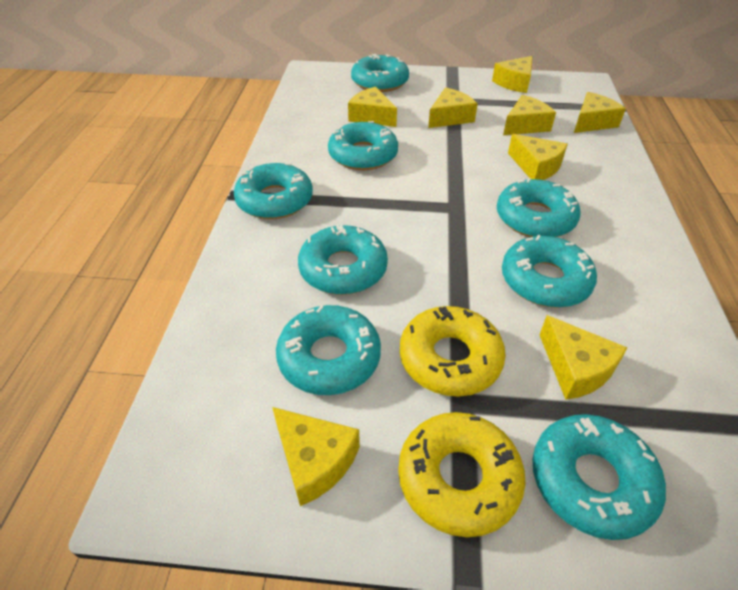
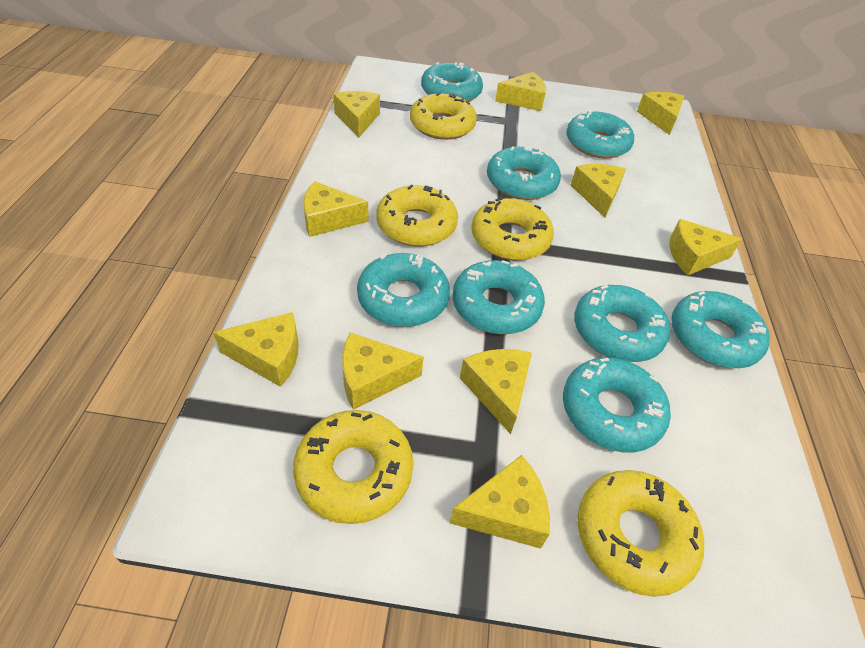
yellow cheese: [272,407,360,506] [348,87,397,127] [428,88,478,128] [492,56,533,93] [503,95,556,135] [508,134,568,180] [539,315,628,400] [574,92,626,133] = 8 -> [213,312,299,387] [303,181,369,237] [333,91,380,138] [342,333,424,410] [449,455,550,549] [460,349,532,434] [495,72,546,111] [571,164,626,218] [637,92,684,135] [669,219,742,275] = 10
yellow donut: [398,412,526,537] [400,306,506,397] = 2 -> [293,410,413,524] [376,185,458,246] [410,92,477,140] [471,198,554,261] [577,470,704,597] = 5

